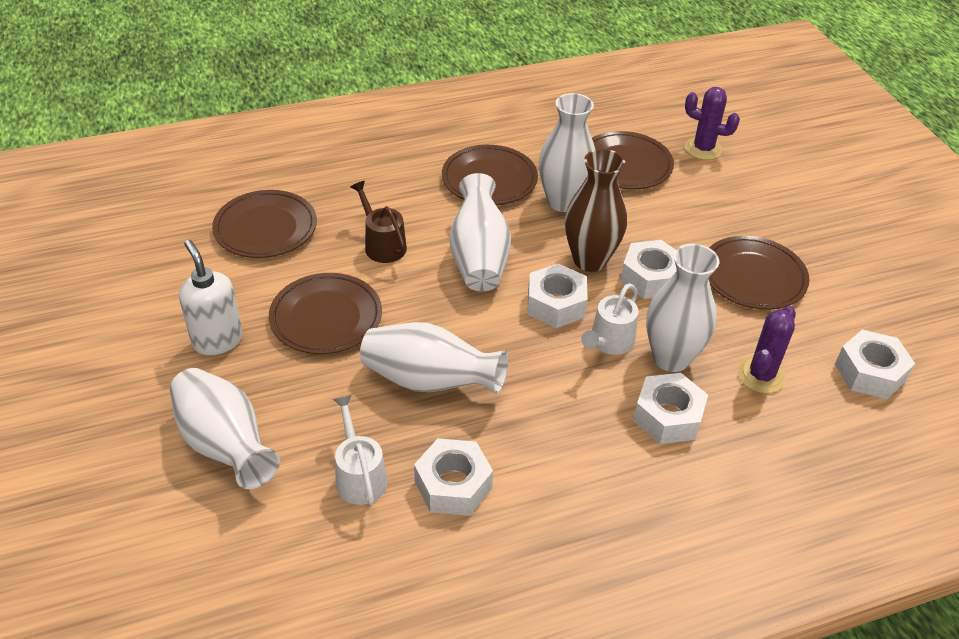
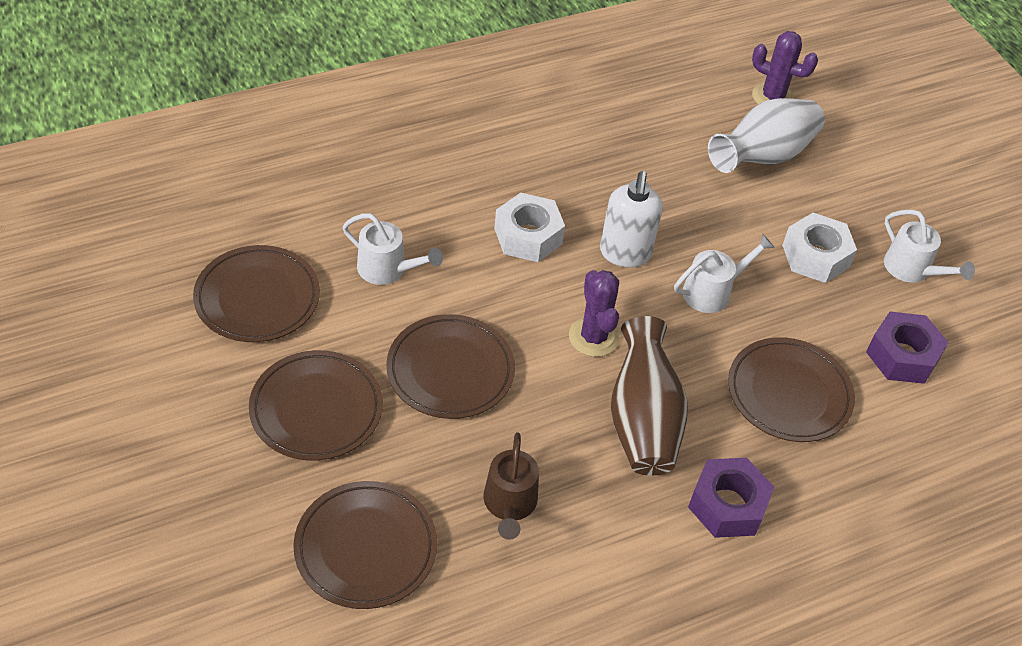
purple nut: none = 0 -> [688,458,774,538] [866,312,949,384] = 2
white nut: [414,438,493,516] [527,263,588,328] [620,240,677,299] [633,373,708,444] [835,330,915,399] = 5 -> [494,193,565,262] [782,213,857,283] = 2
white vase: [169,368,280,489] [360,322,508,394] [450,173,511,291] [538,93,595,212] [646,244,719,372] = 5 -> [708,98,825,173] = 1
white watering can: [333,395,388,505] [581,283,639,355] = 2 -> [343,213,443,285] [674,234,775,313] [884,209,975,283] = 3

